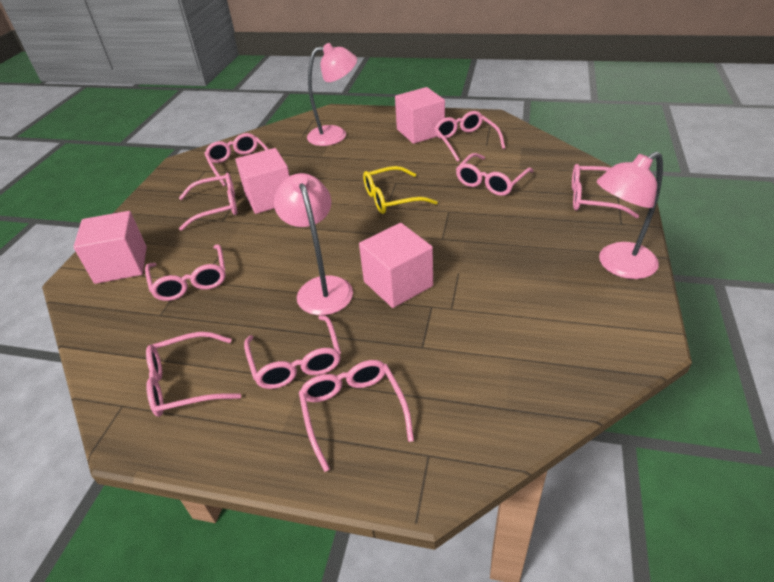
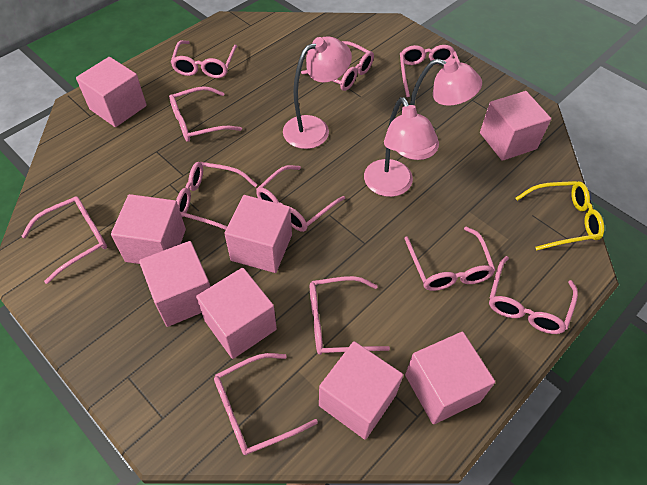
pink cube: [73,211,147,284] [236,148,290,214] [359,223,433,308] [395,87,445,144] = 4 -> [76,57,147,127] [111,194,186,264] [139,241,210,327] [196,268,277,359] [224,195,292,273] [319,341,403,440] [405,332,495,424] [480,91,551,161] = 8
pink glasses: [145,244,226,301] [146,332,241,417] [179,173,237,231] [204,133,269,186] [244,315,341,389] [299,360,414,472] [434,111,505,162] [456,153,534,196] [572,164,639,218] = 9 -> [21,196,107,284] [169,86,242,142] [170,40,237,78] [176,162,258,230] [214,353,318,455] [256,165,345,232] [301,41,374,91] [310,276,390,355] [400,45,460,97] [404,226,495,291] [489,256,578,334] = 11

